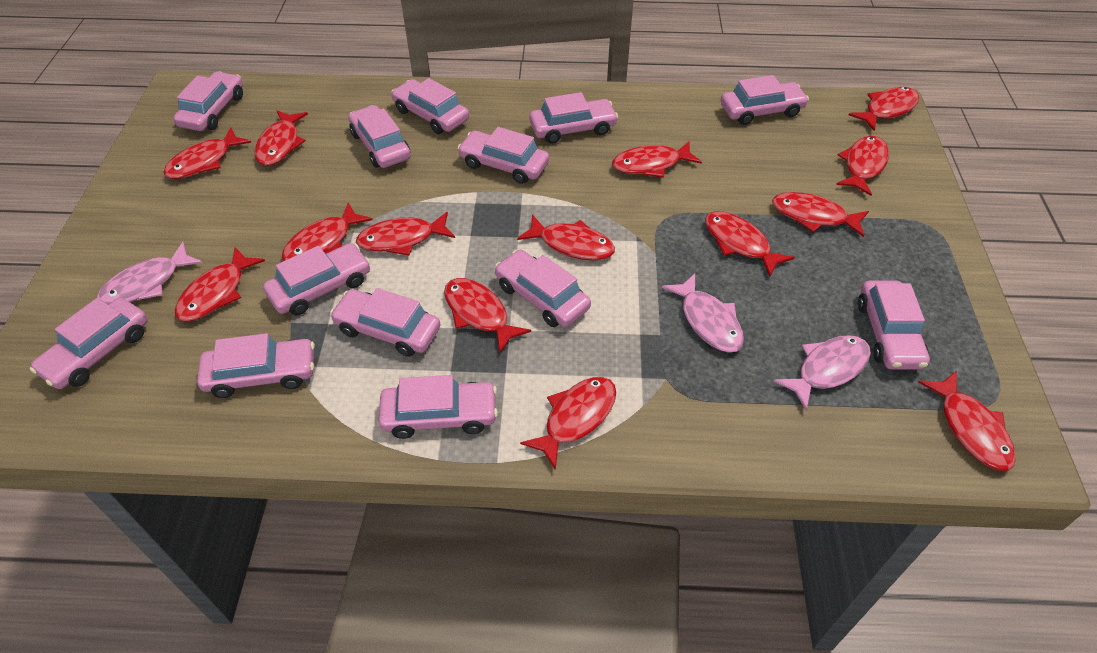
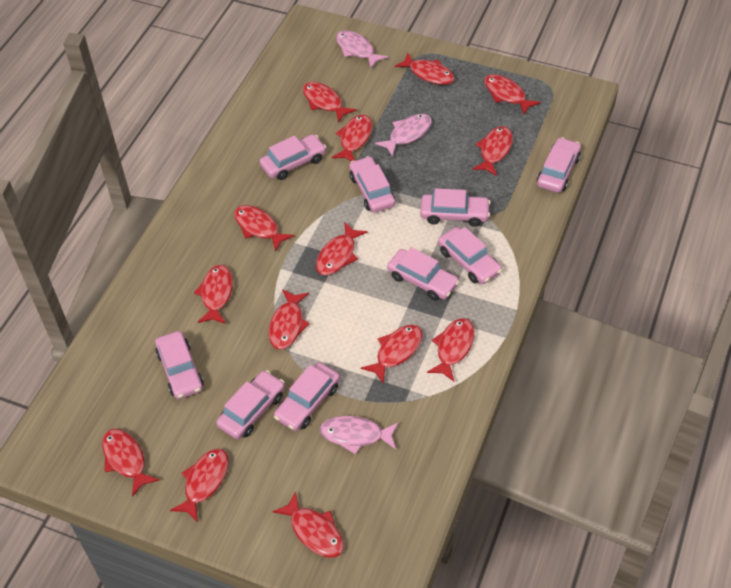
pink car: [30,298,148,389] [173,72,243,131] [197,333,315,398] [263,243,370,315] [330,288,441,357] [348,105,411,168] [378,375,498,439] [391,78,469,134] [458,127,549,184] [495,250,591,327] [529,92,618,144] [721,75,809,125] [858,281,930,370] = 13 -> [155,331,204,399] [216,370,285,439] [259,134,326,180] [274,362,340,431] [349,156,395,213] [387,247,459,301] [420,188,491,227] [438,227,502,284] [537,137,581,193] = 9

